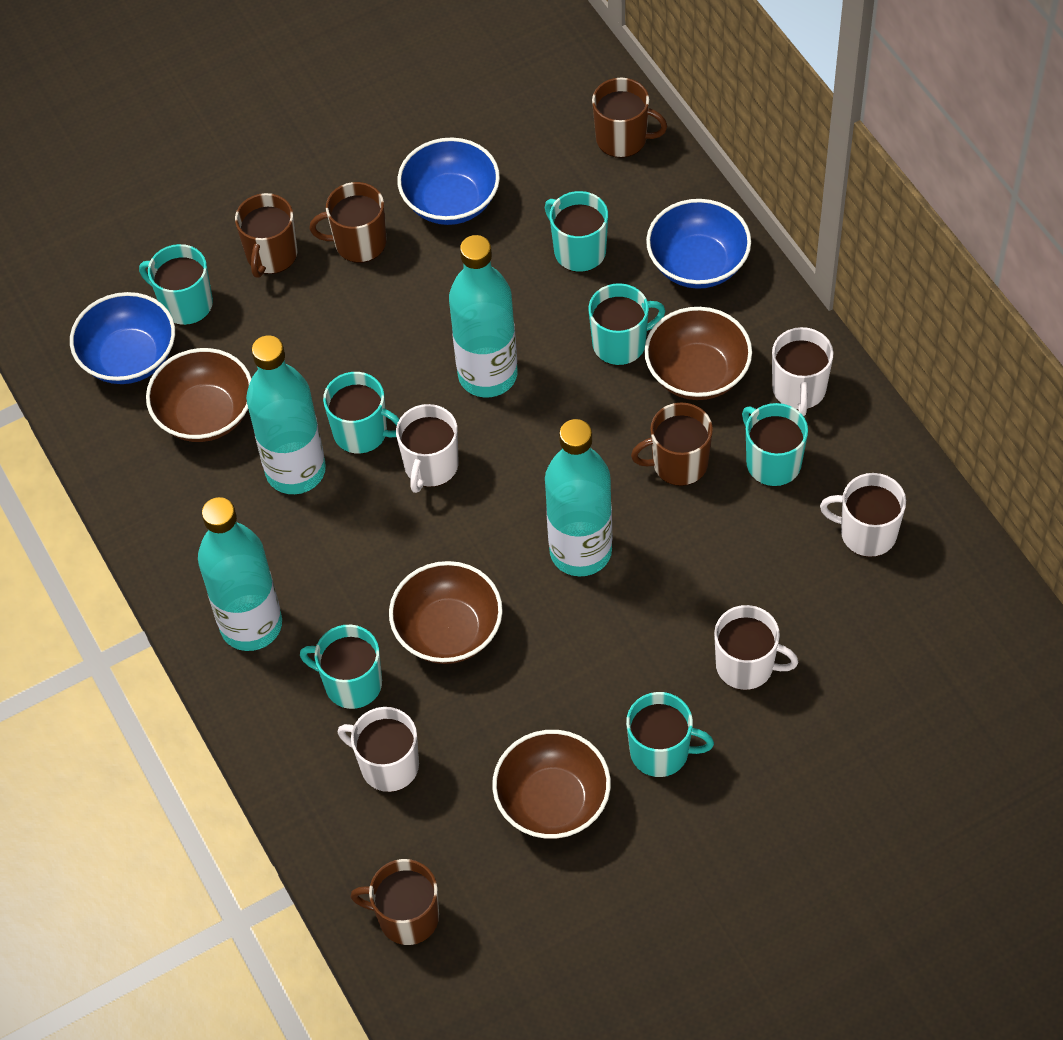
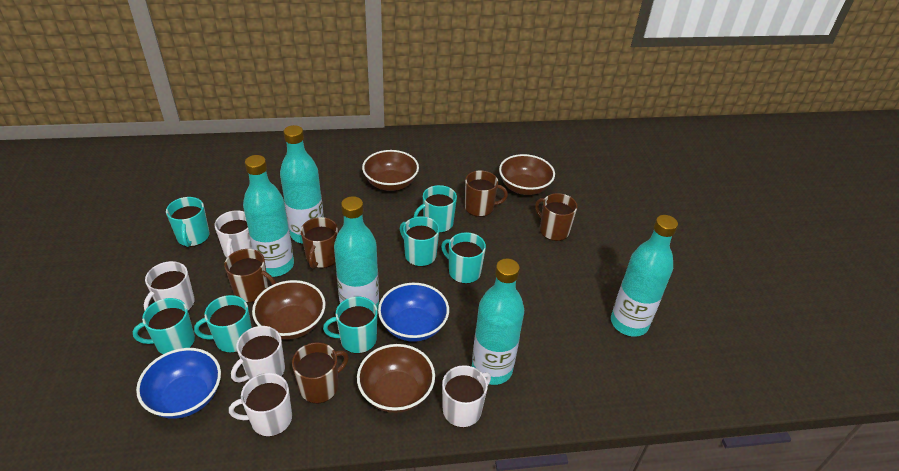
blue bowl: [70,292,175,384] [397,137,500,225] [646,199,751,289] = 3 -> [136,348,221,419] [378,283,449,342] = 2
turquoise bottle: [198,497,282,651] [246,335,326,494] [449,235,518,397] [545,419,613,576] = 4 -> [243,155,294,277] [280,125,324,244] [334,196,379,311] [472,259,524,385] [611,215,678,337] = 5

